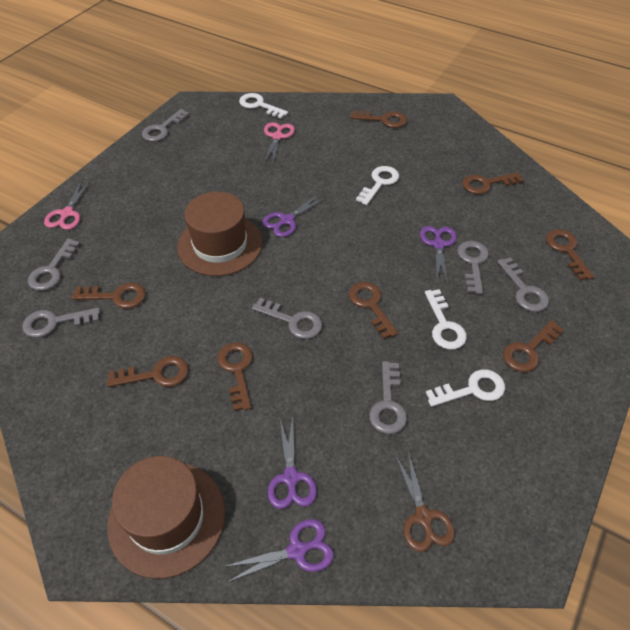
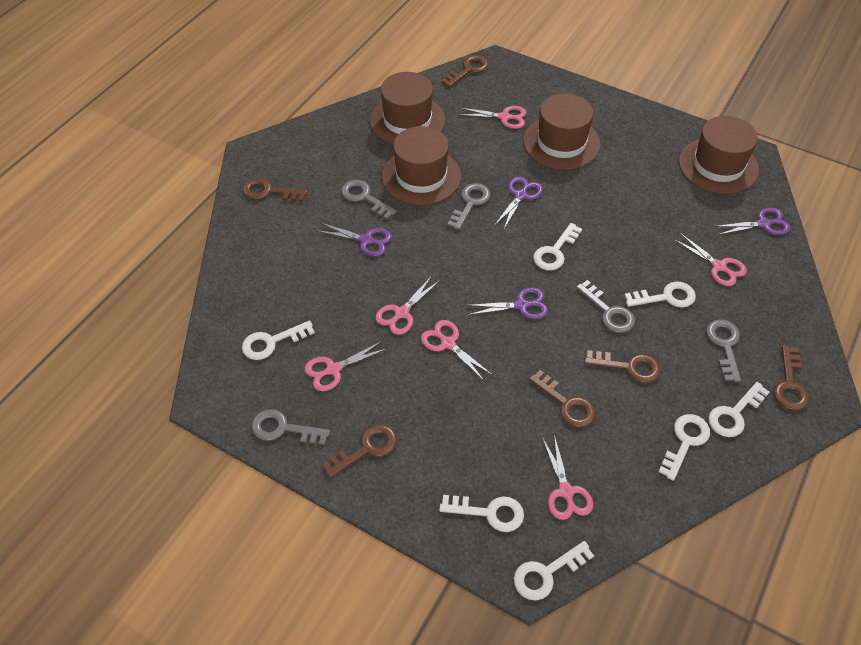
brown hat: [107,456,225,579] [177,192,263,276] = 2 -> [370,72,445,144] [381,126,461,205] [523,93,601,170] [679,116,759,194] = 4
brown key: [71,283,146,309] [107,356,189,387] [217,342,253,411] [349,282,398,339] [350,110,407,128] [462,172,524,194] [503,320,564,372] [546,229,594,280] = 8 -> [243,178,307,202] [322,424,397,478] [441,55,489,88] [529,370,596,427] [584,350,661,383] [774,345,809,411] = 6
brown scissors: [395,452,455,552] = 1 -> none = 0
grey key: [22,308,100,338] [28,238,80,291] [142,109,189,142] [252,298,322,339] [369,361,407,434] [457,241,489,294] [497,257,549,312] = 7 -> [252,409,330,445] [341,180,397,219] [447,183,491,230] [576,280,635,333] [706,319,741,382] = 5
pink scissors: [44,180,91,230] [264,122,295,163] = 2 -> [305,341,388,391] [375,277,439,335] [421,320,493,381] [458,106,527,129] [542,435,593,520] [673,233,747,286] = 6
white key: [239,93,288,119] [356,166,399,205] [425,289,467,350] [426,369,505,407] = 4 -> [242,320,315,360] [439,495,524,532] [514,541,594,600] [533,223,582,270] [625,281,696,308] [659,414,710,481] [708,382,769,437] = 7

